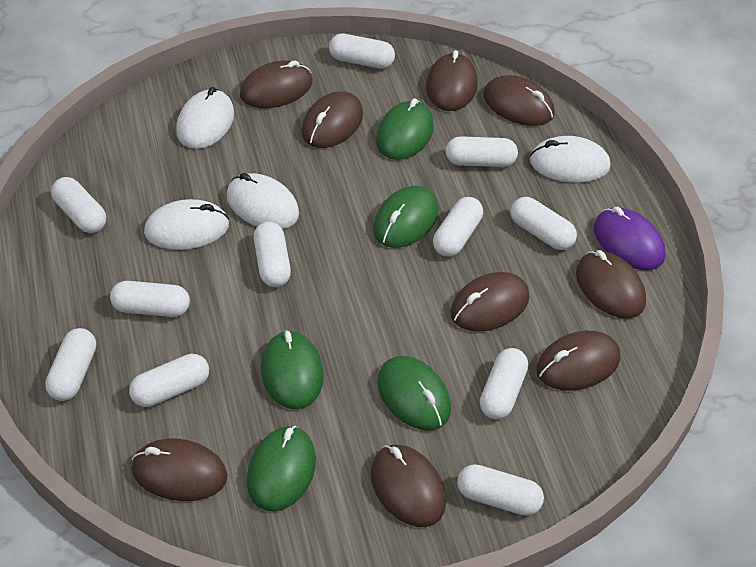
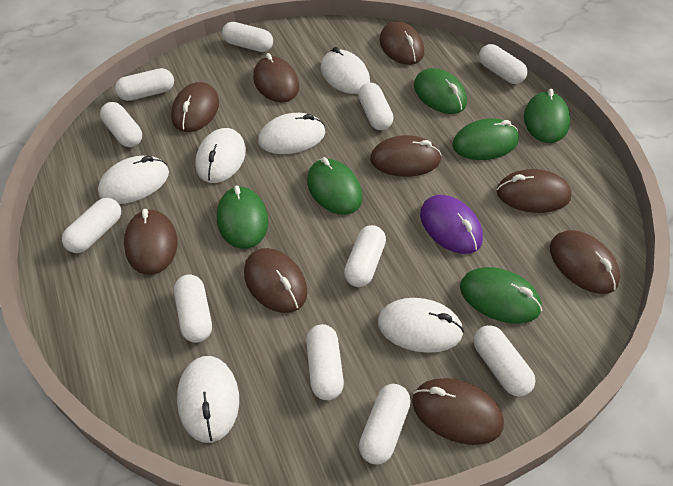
green mouse: [247,426,316,512] [261,330,324,409] [373,186,439,248] [376,98,434,160] [378,356,451,430] = 5 -> [217,185,268,249] [307,157,363,215] [414,68,467,114] [452,118,519,160] [460,267,542,323] [524,89,570,143] = 6
white mouse: [144,199,229,250] [176,87,234,149] [227,173,299,229] [530,136,611,183] = 4 -> [98,156,169,204] [177,356,239,443] [195,128,246,183] [258,113,325,154] [321,47,370,94] [378,298,464,353] = 6

